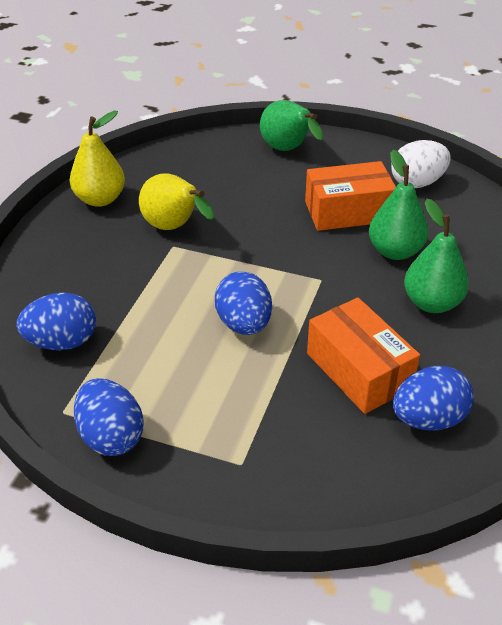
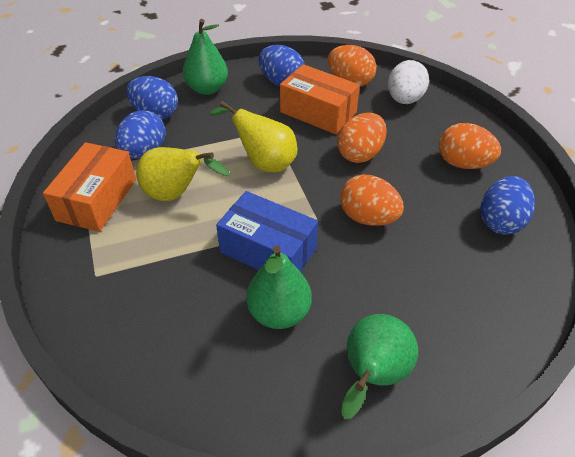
blue box: none = 0 -> [216,191,318,272] = 1
orange egg: none = 0 -> [328,45,376,87] [337,113,386,163] [340,174,404,226] [439,123,501,169] = 4

